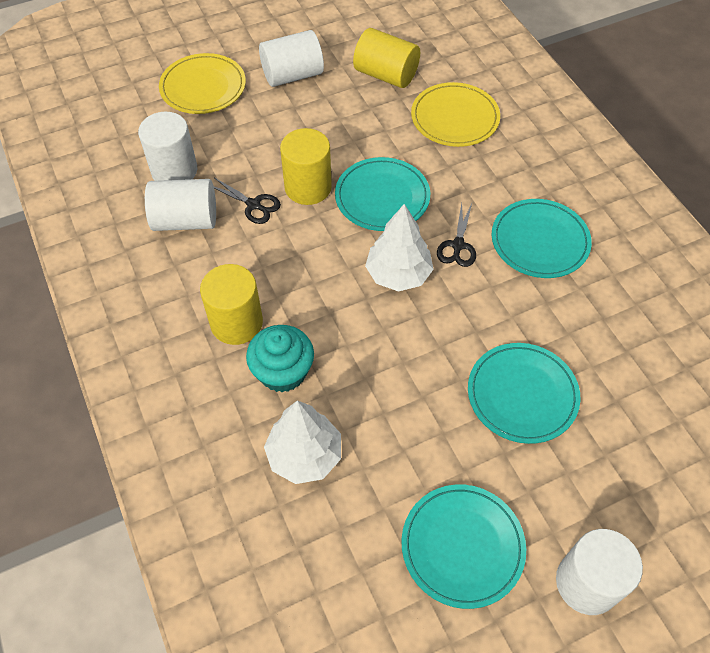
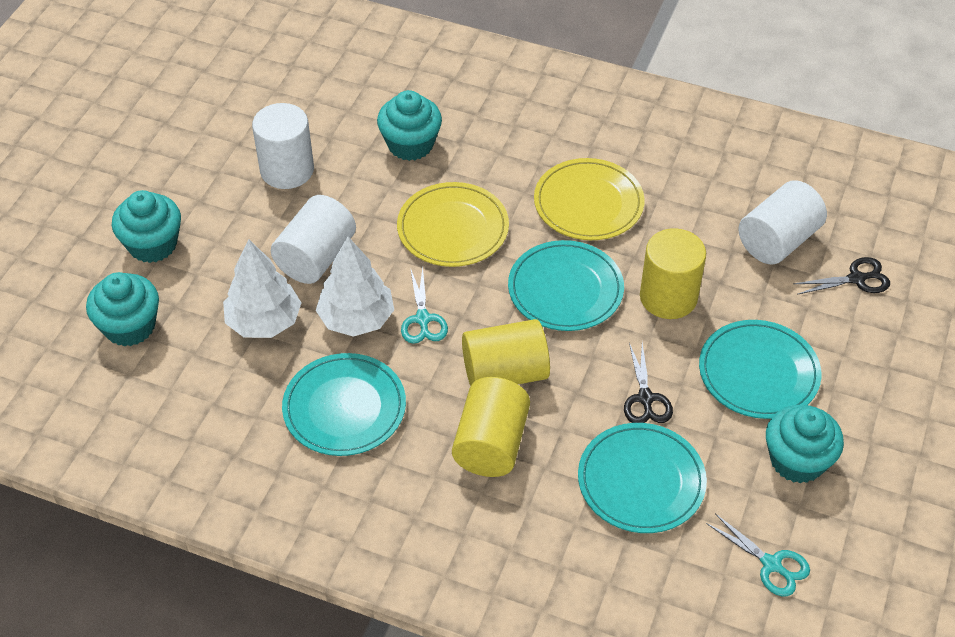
turquoise cupcake: [246,325,314,393] = 1 -> [86,272,159,347] [112,190,181,263] [377,90,442,161] [766,405,844,484] = 4
turquoise scissors: none = 0 -> [401,267,448,344] [706,513,810,596] = 2
white cylinder: [138,112,197,181] [145,179,216,231] [259,30,324,87] [556,529,643,615] = 4 -> [252,103,314,189] [271,195,356,284] [738,180,827,264] = 3

